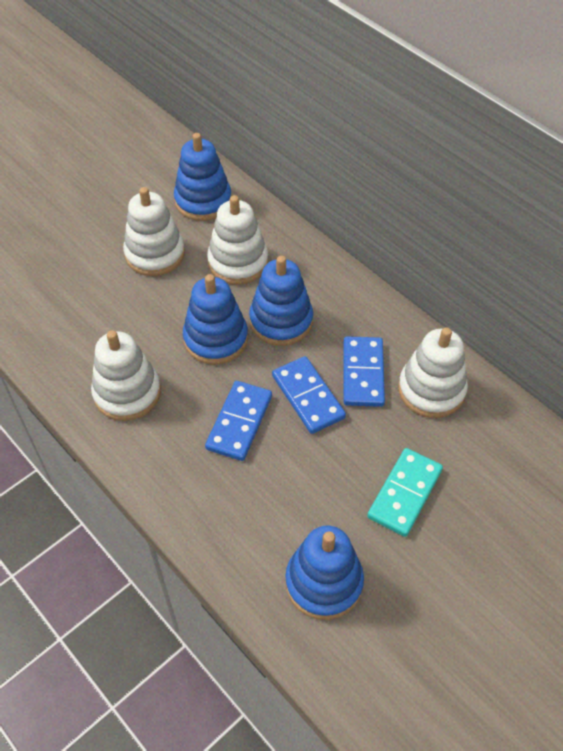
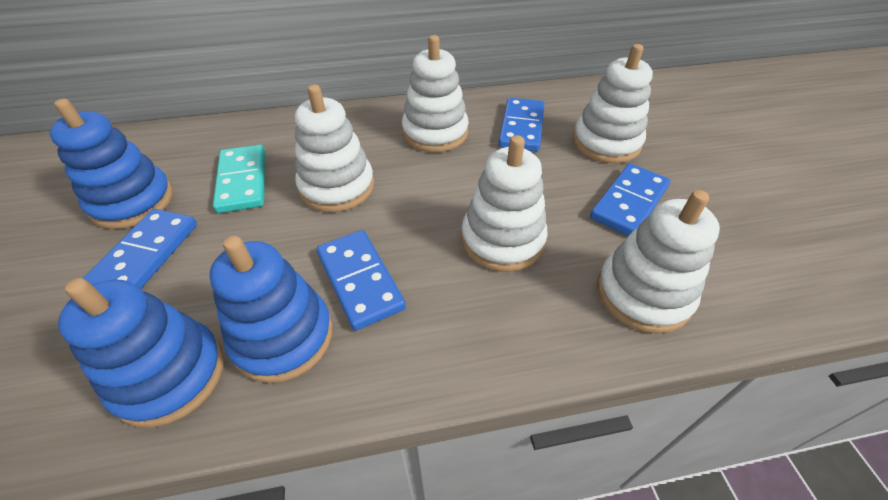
blue domino: [205,381,272,461] [272,356,346,434] [344,336,385,407] = 3 -> [82,209,197,288] [317,230,406,331] [499,98,545,152] [590,163,671,236] = 4
blue stacking toy: [174,133,231,221] [183,274,248,365] [249,256,313,346] [285,525,364,620] = 4 -> [50,99,173,229] [58,278,224,428] [210,236,333,383] = 3
white stacking toy: [91,330,161,421] [123,187,185,276] [207,195,268,285] [398,327,468,418] = 4 -> [295,84,374,212] [402,35,469,152] [461,135,548,272] [573,44,653,163] [597,190,720,334] = 5

